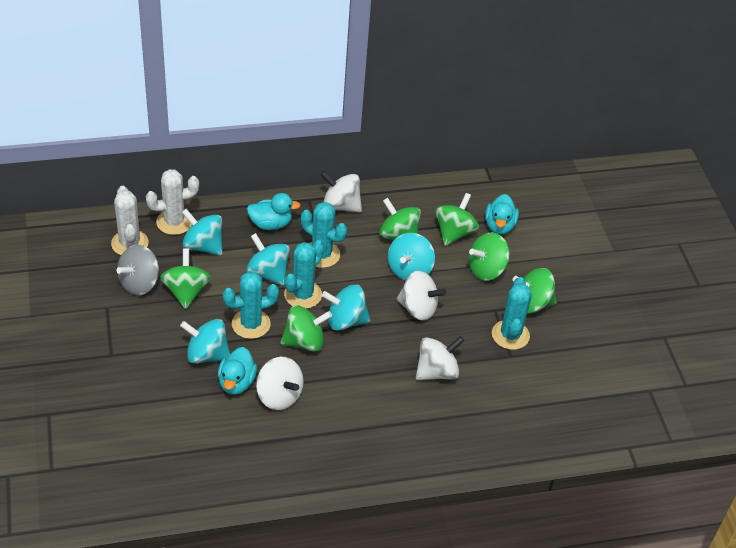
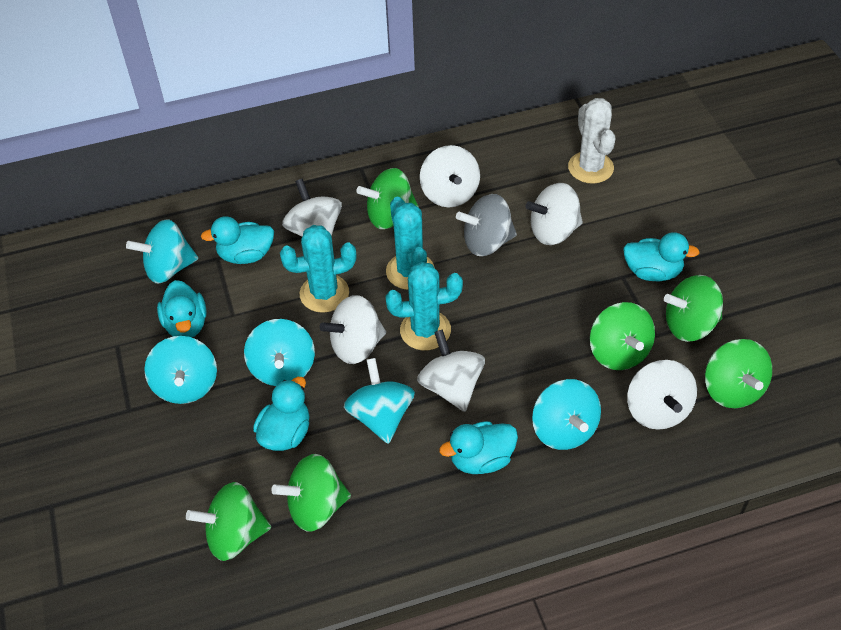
turquoise cactus: [223,271,279,339] [284,240,324,309] [301,202,347,268] [492,277,532,350] = 4 -> [280,225,356,313] [385,262,463,351] [386,197,435,290] = 3
turquoise duck: [218,347,257,395] [247,193,301,230] [485,194,519,234] = 3 -> [157,280,207,337] [201,216,274,264] [253,377,309,451] [439,421,518,474] [623,232,700,281] = 5
white cactus: [111,186,149,255] [146,169,199,235] = 2 -> [568,98,616,184] = 1
white spinning top: [256,357,304,410] [321,171,362,213] [396,271,446,321] [416,336,464,380] = 4 -> [282,179,342,237] [320,295,386,364] [417,330,485,412] [420,145,480,207] [526,183,583,245] [627,360,697,430] = 6

